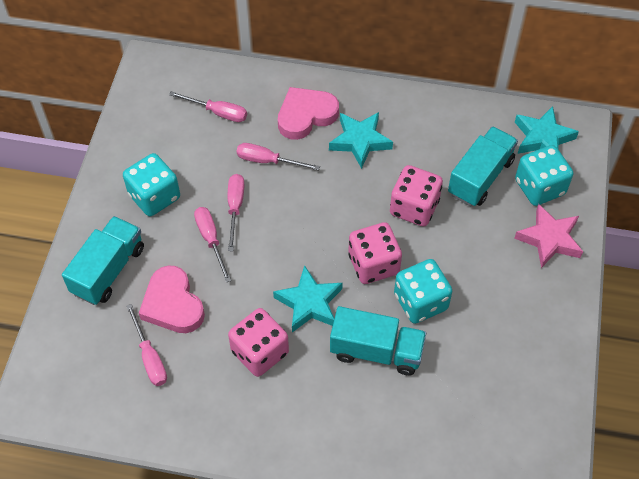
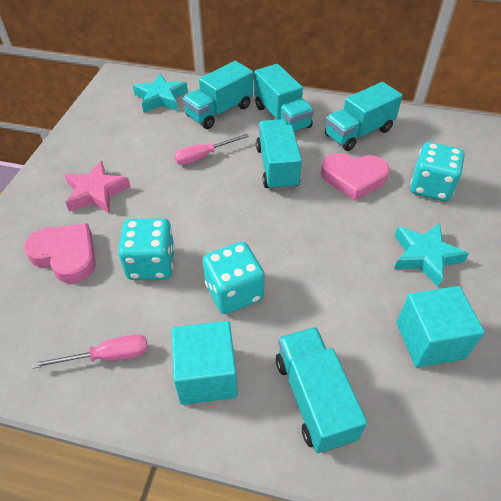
pink dice: [228,308,289,377] [348,222,402,284] [390,165,443,226] = 3 -> none = 0
pink screwdriver: [126,304,167,386] [169,91,247,122] [194,207,231,282] [228,174,244,251] [236,143,320,171] = 5 -> [32,334,148,369] [174,134,249,165] = 2
turquoise cube: none = 0 -> [171,321,237,405] [397,286,485,368] = 2
turquoise star: [273,265,343,332] [329,112,393,169] [515,106,579,154] = 3 -> [133,74,188,113] [394,223,469,287] = 2
turquoise truck: [62,216,144,305] [330,306,426,376] [448,126,518,206] = 3 -> [182,61,253,129] [254,64,314,132] [256,119,302,191] [276,327,367,453] [325,82,403,151] = 5

